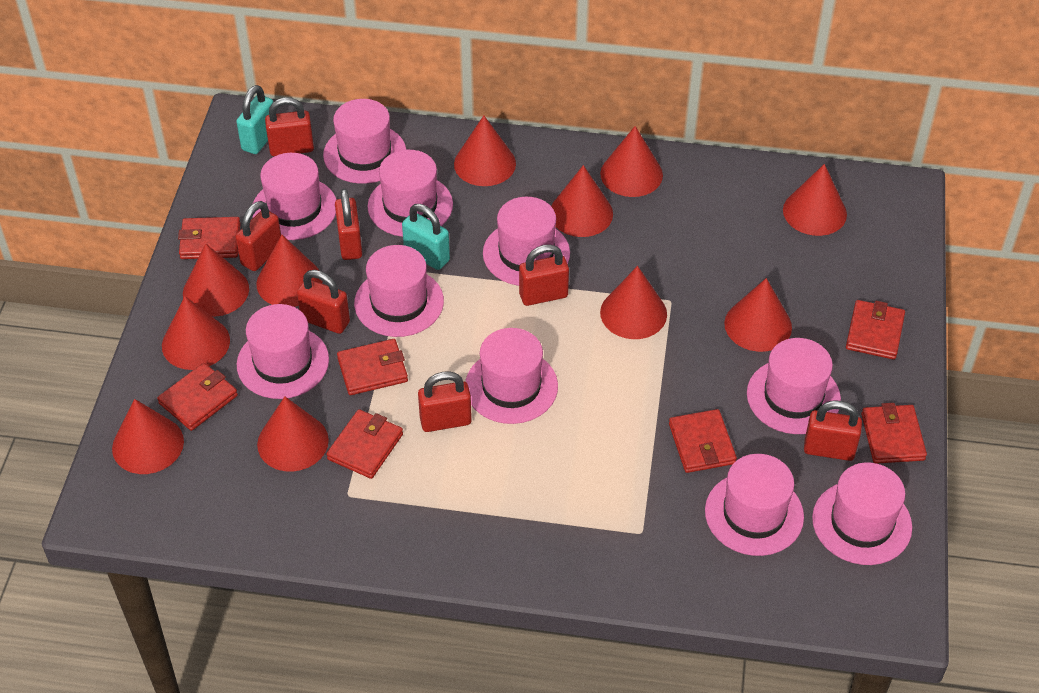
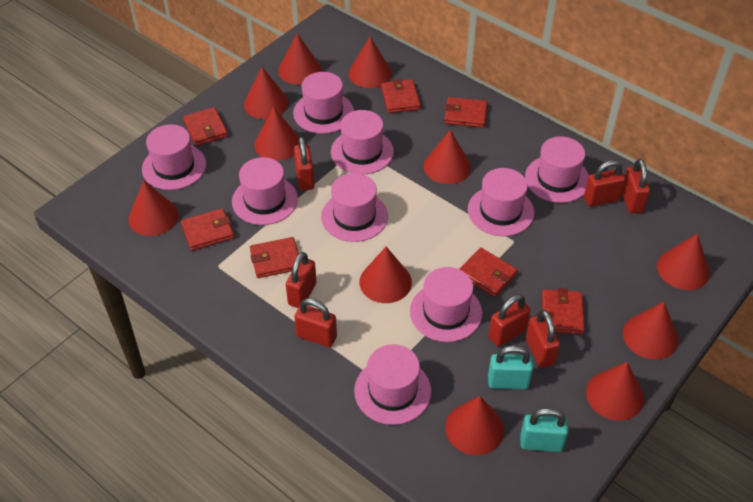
pink hat: [237,304,329,399] [252,153,337,240] [323,99,406,184] [354,245,444,337] [368,150,453,237] [465,328,558,424] [483,197,570,286] [705,454,804,556] [747,338,841,434] [812,462,912,565] = 10 -> [142,124,206,190] [232,157,298,225] [293,72,354,134] [321,173,388,242] [331,110,394,174] [354,344,431,425] [410,267,482,342] [468,168,534,236] [525,136,589,203] = 9

